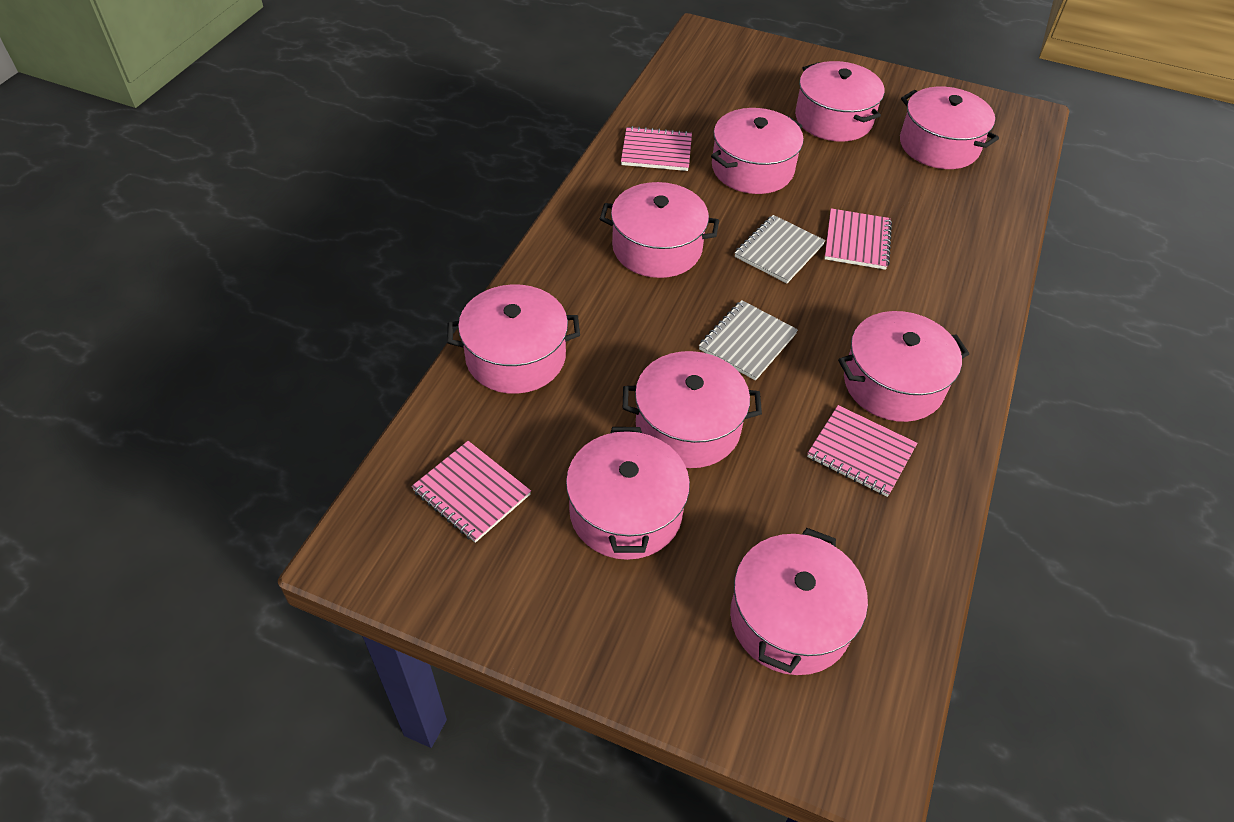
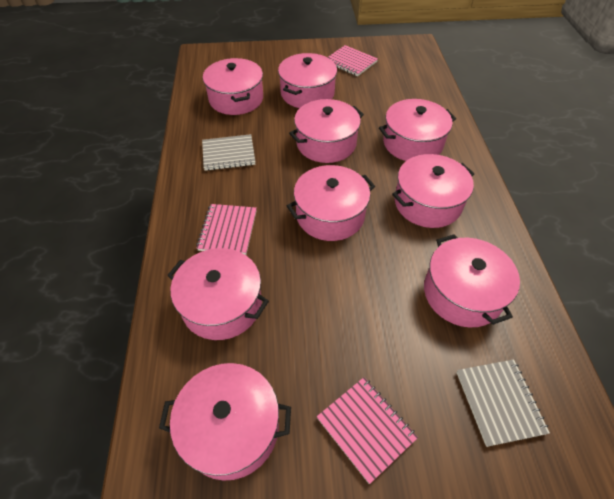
pink notebook: [412,441,531,543] [621,126,692,171] [807,405,917,497] [824,208,892,270] = 4 -> [196,204,257,255] [317,377,418,484] [328,45,378,76] = 3

